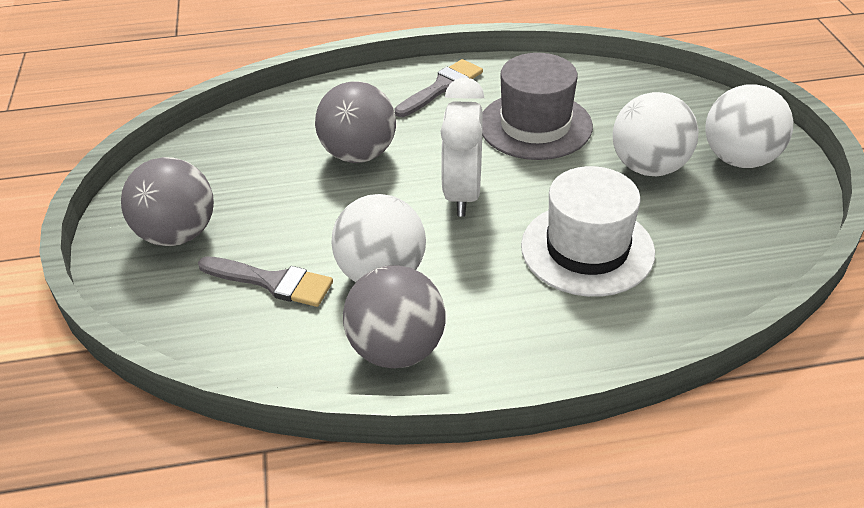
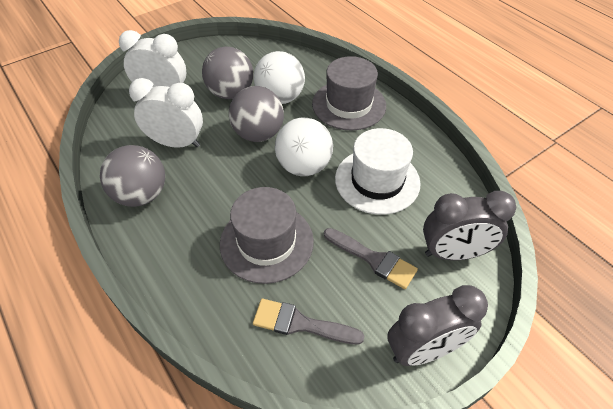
grey clock: none = 0 -> [387,285,488,366] [423,191,516,261] = 2
grey hat: [482,53,593,160] = 1 -> [220,187,314,284] [312,56,386,131] = 2
white ball: [332,194,426,282] [613,92,699,176] [705,84,793,168] = 3 -> [254,51,305,104] [275,118,333,176] = 2
white clock: [440,77,484,217] = 1 -> [119,30,187,87] [129,78,203,148] = 2

